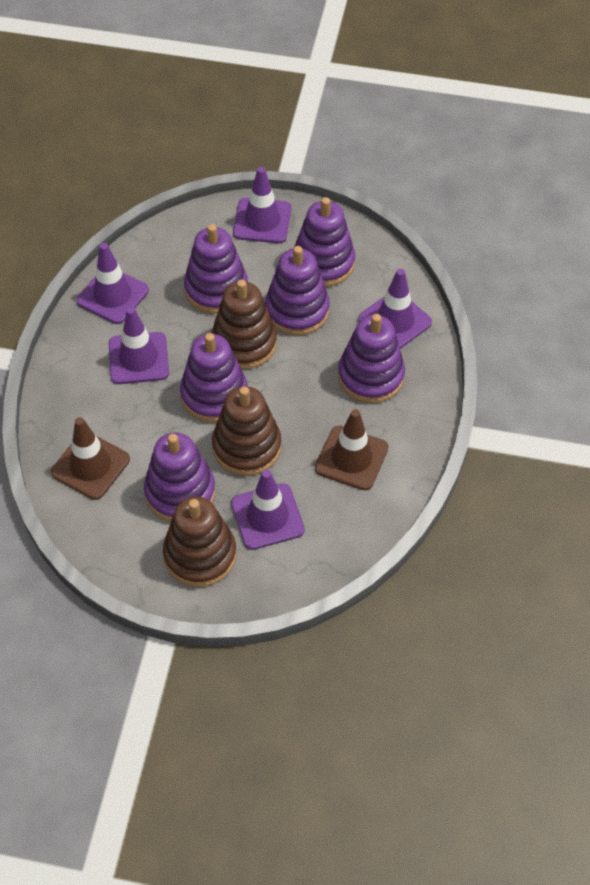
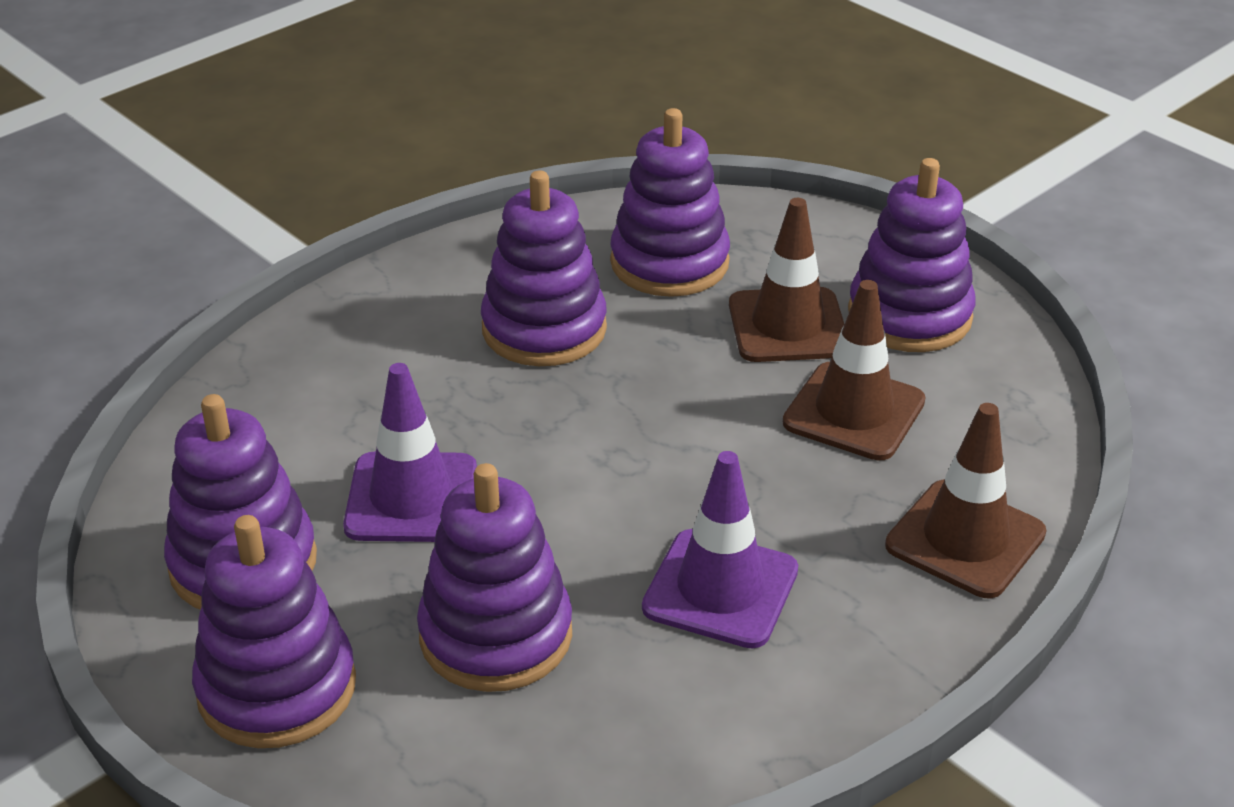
brown stacking toy: [163,496,236,587] [211,280,277,369] [212,386,281,476] = 3 -> none = 0
brown traffic cone: [51,417,130,500] [315,409,389,490] = 2 -> [729,198,844,362] [783,280,926,461] [885,403,1046,598] = 3
purple traffic cone: [76,243,149,324] [109,307,169,384] [231,470,305,550] [233,167,291,243] [358,269,432,349] = 5 -> [343,363,477,542] [642,451,798,648] = 2

